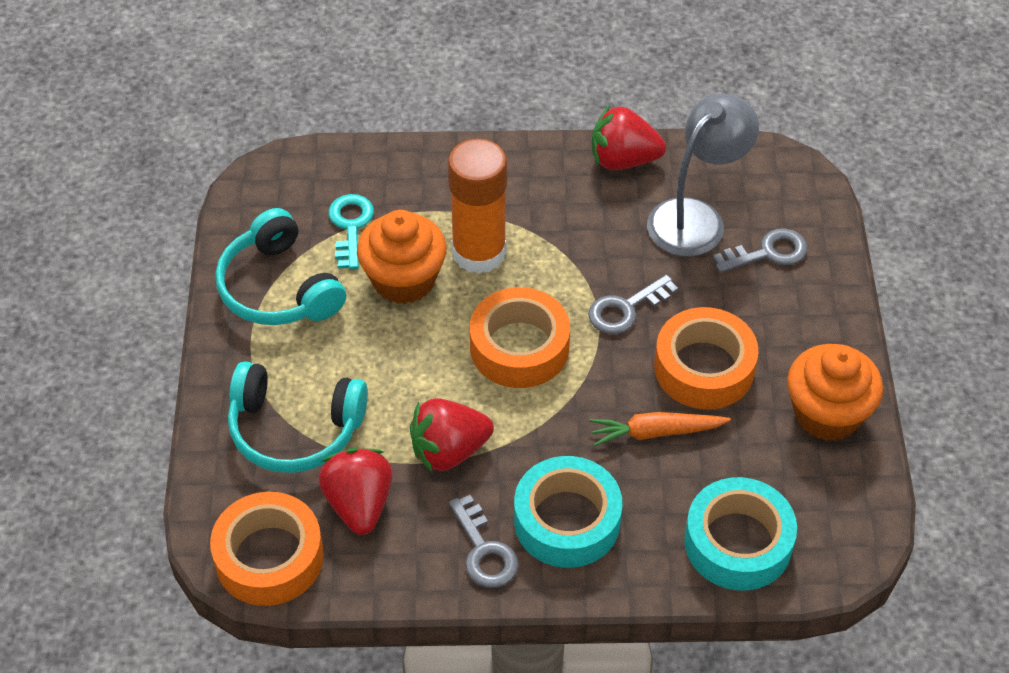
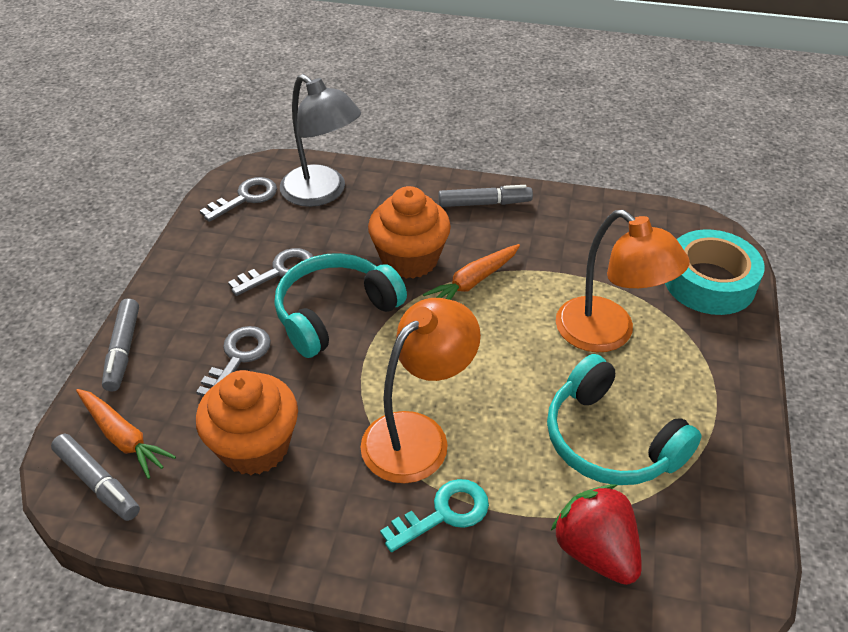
grey marker: none = 0 -> [51,434,140,521] [102,298,139,391] [438,185,533,207] = 3
orange carrot: [589,412,731,446] = 1 -> [76,389,176,479] [423,244,520,300] = 2
orange glue stick: [448,139,507,274] = 1 -> none = 0
orange lamp: none = 0 -> [360,298,481,483] [556,210,690,352] = 2
orange tape: [210,492,324,606] [470,287,570,388] [654,307,759,409] = 3 -> none = 0
red strawberry: [318,448,393,535] [410,398,494,472] [592,105,666,170] = 3 -> [551,484,642,585] = 1
turquoise tape: [514,456,622,568] [684,477,797,591] = 2 -> [665,229,765,315] = 1

